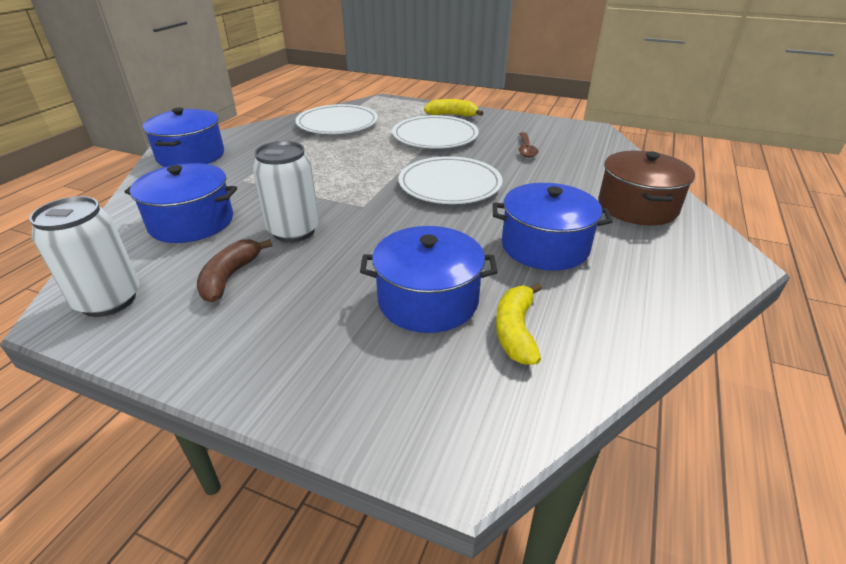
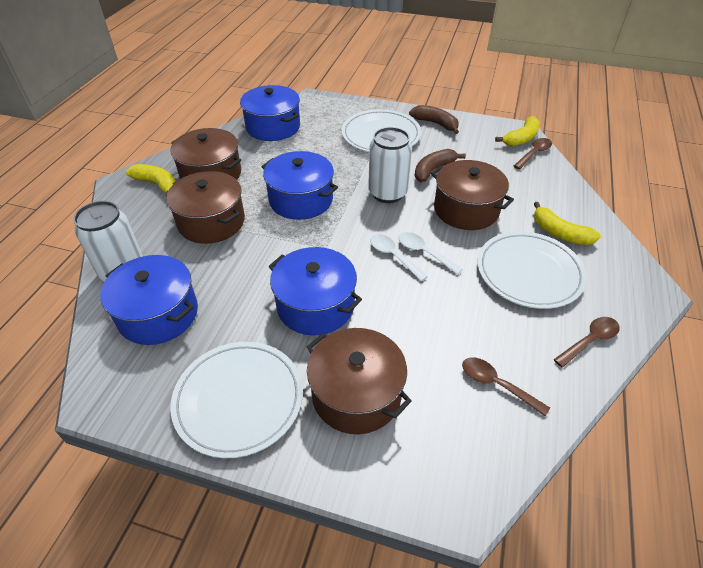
brown banana: [197,239,272,302] = 1 -> [409,105,459,134] [415,149,466,182] = 2
brown pot: [598,151,695,225] = 1 -> [166,171,245,244] [170,128,241,180] [307,328,412,434] [431,160,514,230] = 4
brown spoon: [519,132,538,158] = 1 -> [462,357,550,416] [514,138,552,169] [554,317,620,368] = 3
white spoon: none = 0 -> [370,234,428,281] [398,232,463,275] = 2
yellow banana: [424,99,483,116] [496,283,542,365] = 2 -> [126,164,175,197] [495,116,540,146] [534,202,601,245] = 3

